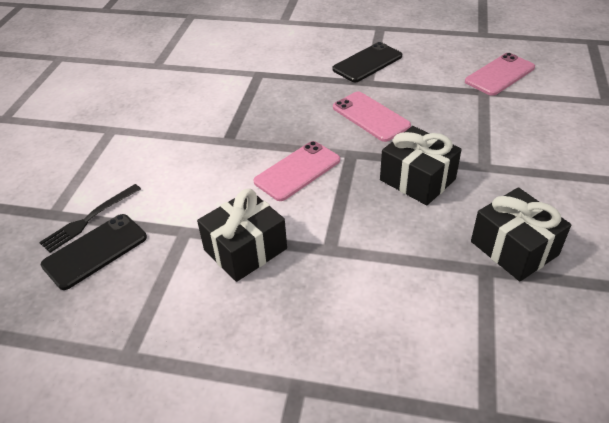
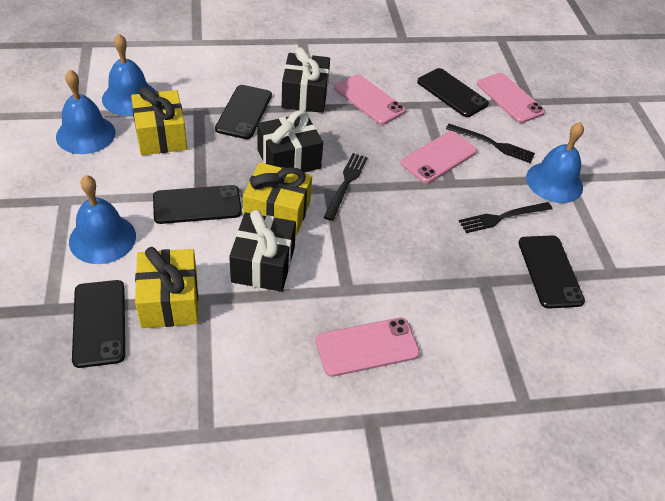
black fork: [39,184,141,253] = 1 -> [324,153,368,221] [446,124,535,163] [459,202,552,233] = 3
black phone: [41,214,147,290] [332,42,402,82] = 2 -> [72,280,125,368] [153,185,242,224] [215,85,272,139] [417,68,489,117] [518,235,585,309] = 5
blue bell: none = 0 -> [56,70,116,154] [69,175,136,264] [102,34,156,116] [526,122,584,203] = 4
pink phone: [253,141,340,201] [333,91,411,142] [465,53,535,96] = 3 -> [316,318,420,377] [334,74,406,125] [401,131,477,184] [477,73,545,123] = 4
yellow gift: none = 0 -> [131,87,187,155] [135,247,198,328] [243,163,312,235] = 3

